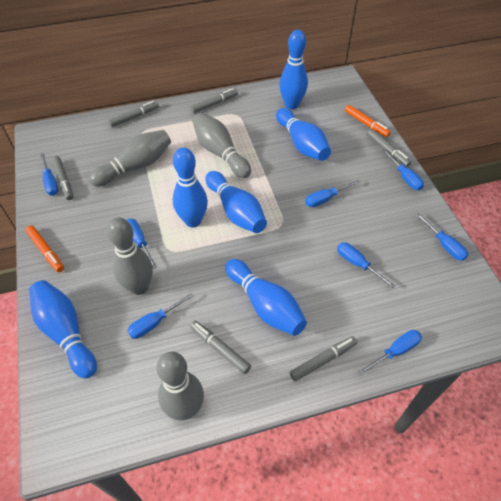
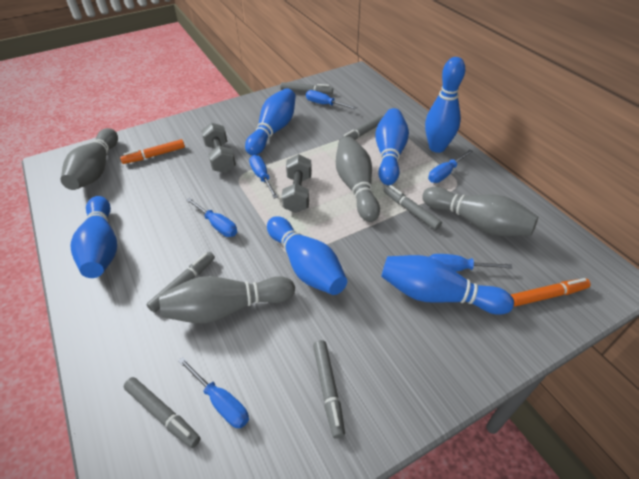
blue screwdriver: [40,153,59,196] [127,219,157,269] [127,293,193,339] [305,180,360,207] [337,242,396,288] [358,330,422,375] [383,149,424,190] [416,213,468,261] = 8 -> [178,357,249,428] [186,198,237,237] [249,155,278,199] [306,90,357,110] [428,150,473,183] [429,254,512,271] = 6
grey dumbbell: none = 0 -> [201,123,236,173] [282,154,312,213] = 2

